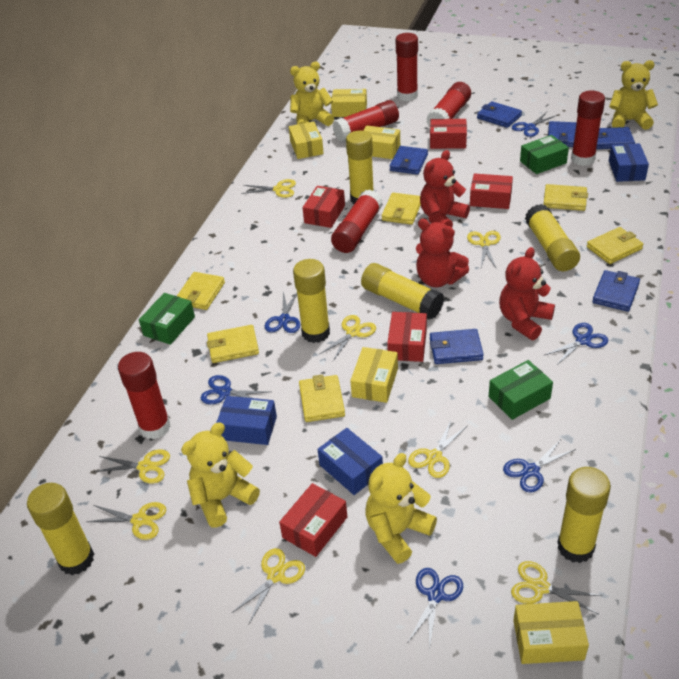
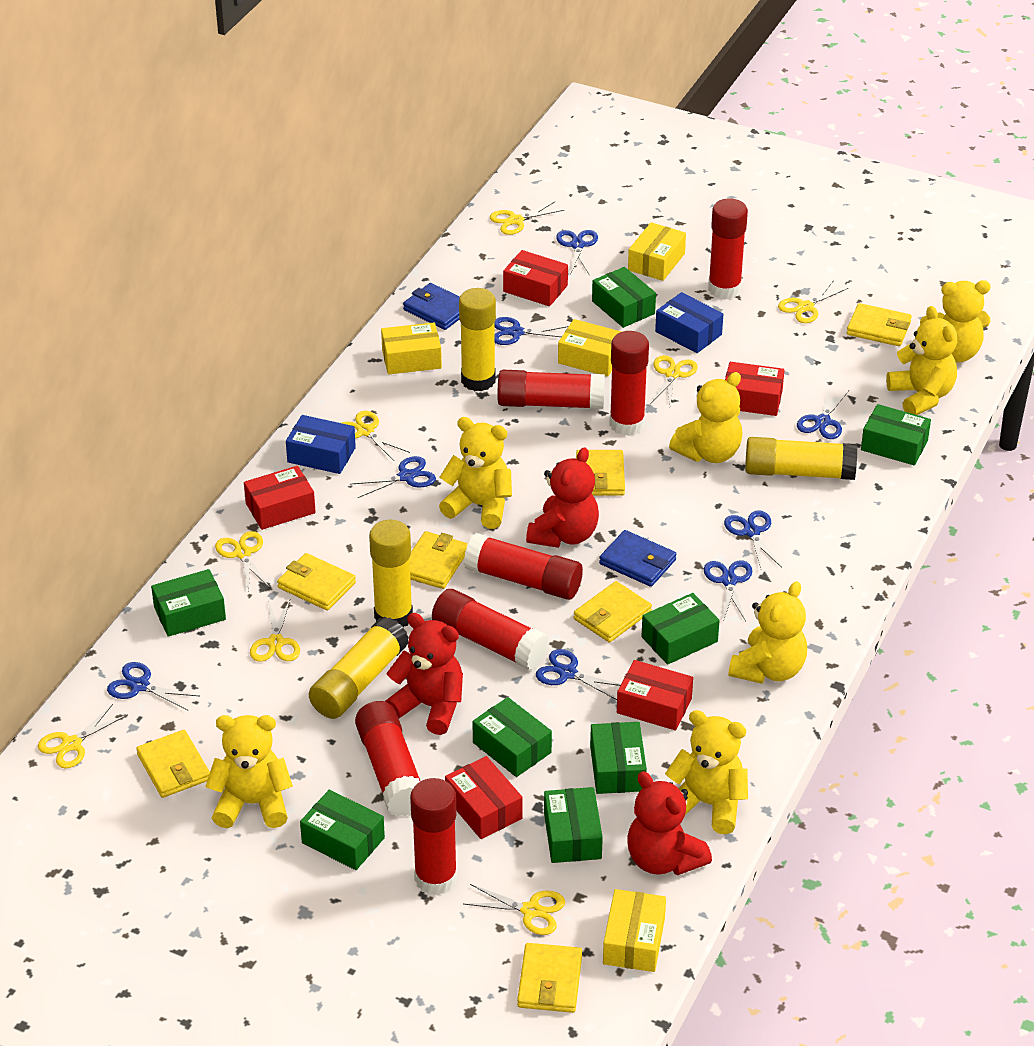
blue box: [216,396,277,445] [317,428,383,495] [609,143,649,182] = 3 -> [286,415,356,474] [655,292,723,353] = 2
blue scissors: [200,375,271,404] [265,291,300,333] [408,568,463,650] [503,438,576,492] [512,112,557,137] [545,323,608,366] = 6 -> [107,662,199,711] [350,456,436,498] [494,317,569,345] [536,649,621,700] [556,230,598,274] [704,560,752,621] [724,510,782,568] [797,387,849,439] = 8
blue wallet: [390,146,428,175] [430,329,484,364] [477,101,522,128] [548,121,577,147] [592,270,640,312] [596,127,635,149] = 6 -> [403,283,460,330] [599,530,676,587] = 2
green box: [139,293,195,345] [489,360,553,420] [520,135,569,174] = 3 -> [151,569,226,637] [300,790,385,870] [472,697,552,777] [544,787,603,863] [590,722,647,794] [592,267,656,328] [641,593,720,665] [861,404,931,466] = 8
red glue stick: [118,352,171,439] [331,189,383,253] [332,100,399,142] [396,33,418,101] [426,82,471,127] [571,91,605,166] = 6 -> [355,701,421,816] [410,778,457,896] [432,589,549,670] [464,533,583,600] [497,370,605,409] [609,331,649,436] [708,198,748,299] = 7
yellow box: [289,121,324,159] [331,89,367,117] [350,347,398,403] [363,126,400,159] [513,601,589,664] = 5 -> [381,322,442,375] [558,319,622,377] [603,889,666,972] [628,222,686,281] = 4
yellow glue stick: [27,483,94,575] [293,259,330,343] [346,130,374,204] [361,263,444,319] [525,204,580,271] [557,467,611,563] = 6 -> [309,616,409,719] [369,520,413,627] [459,288,496,391] [745,437,857,480] = 4
yellow teddy bear: [181,422,260,528] [290,61,334,126] [366,453,437,564] [609,60,658,130] = 4 -> [205,715,293,828] [439,417,512,529] [665,710,748,834] [669,372,743,463] [729,581,807,684] [886,306,957,415] [920,280,991,363] = 7
yellow wallet: [177,272,225,310] [207,325,259,363] [299,375,345,422] [382,193,421,225] [543,184,588,211] [587,227,644,264] = 6 -> [136,730,210,798] [277,553,356,611] [410,531,468,589] [517,943,582,1013] [574,581,652,643] [576,450,625,496] [847,303,912,346] = 7

